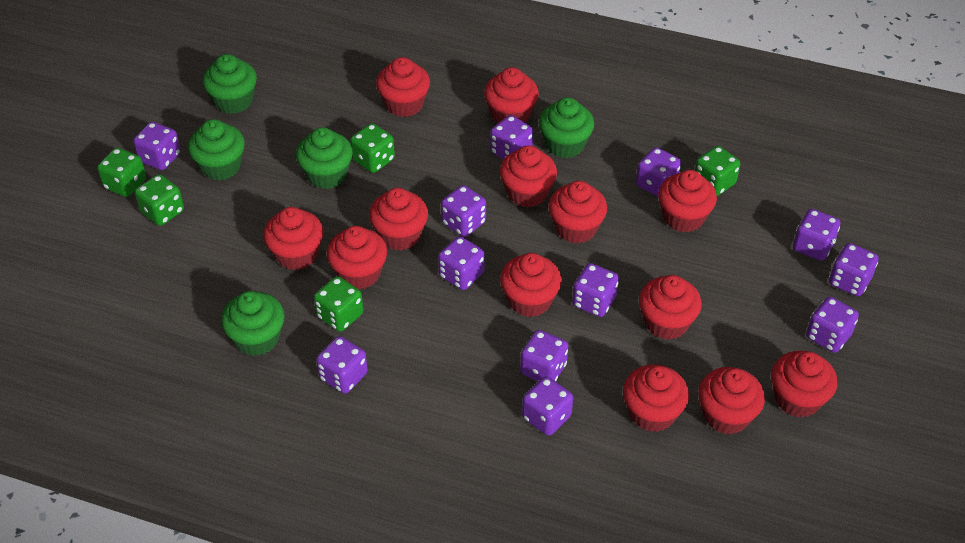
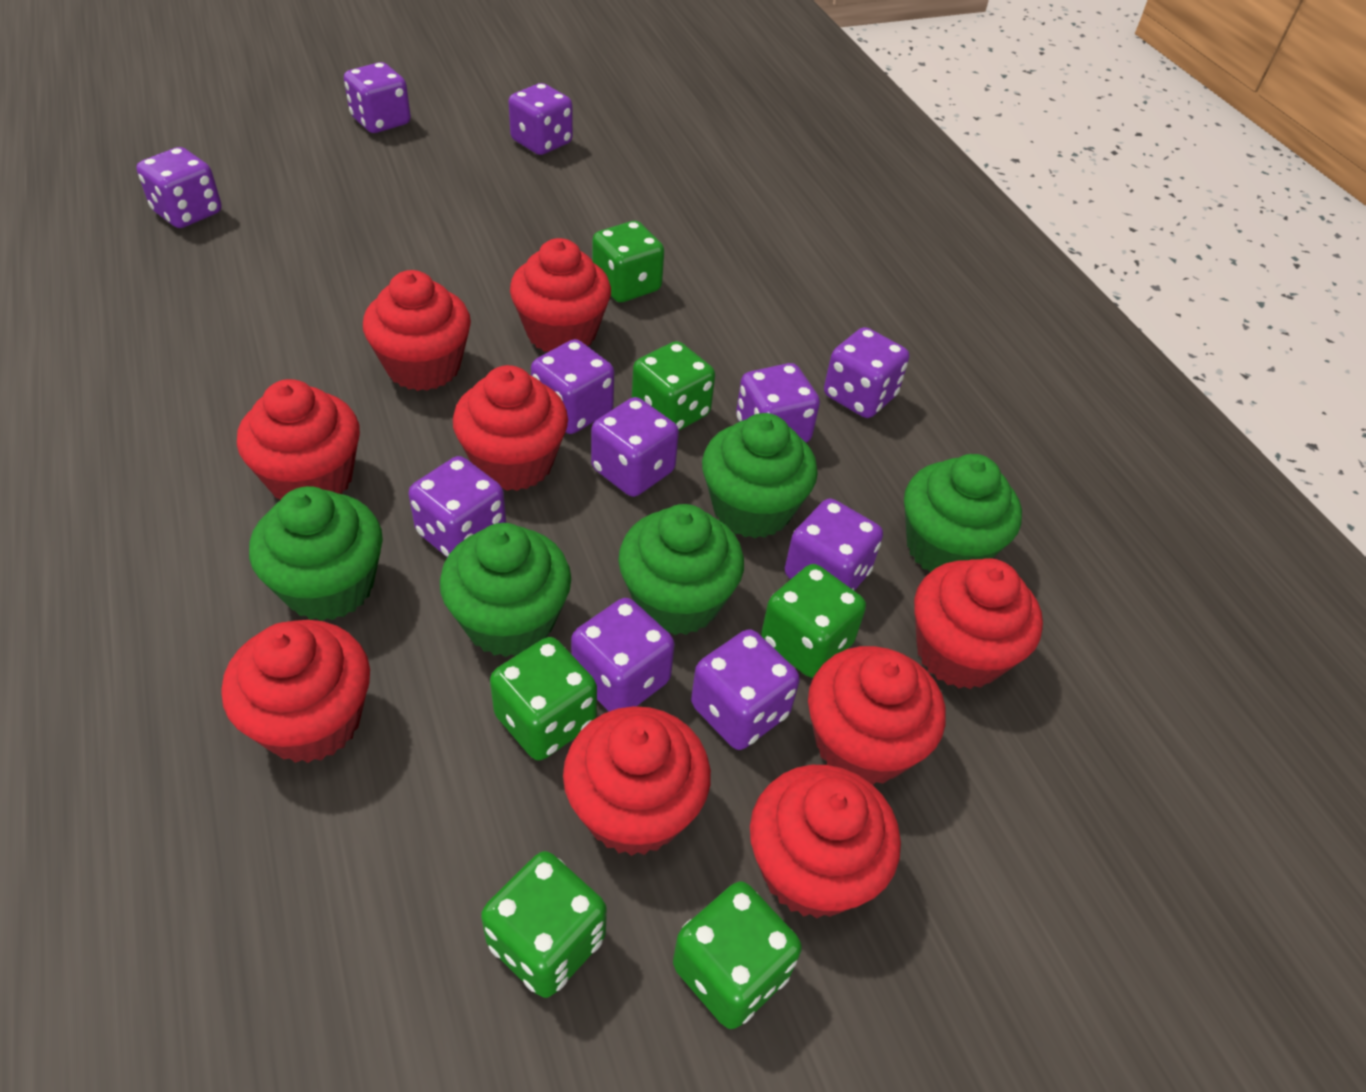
green dice: [97,148,146,197] [135,174,184,226] [314,276,363,332] [350,123,395,173] [695,146,740,196] = 5 -> [481,851,607,998] [490,637,597,760] [592,221,664,302] [632,341,715,431] [673,881,802,1029] [761,564,866,678] = 6
purple dice: [133,122,181,170] [316,336,368,394] [438,236,485,290] [441,185,486,237] [490,115,533,160] [520,330,568,381] [522,376,573,436] [572,263,619,317] [636,147,681,197] [793,209,840,261] [806,297,859,353] [829,243,879,296] = 12 -> [136,147,222,228] [344,62,411,133] [409,456,506,557] [508,83,573,155] [531,339,614,434] [571,598,675,711] [591,397,679,497] [691,629,800,750] [736,363,820,443] [785,499,883,591] [824,327,909,418] = 11
red cupcake: [263,207,323,270] [327,226,387,290] [369,188,428,251] [376,57,430,117] [484,67,539,124] [500,145,557,207] [500,253,562,317] [548,181,607,243] [623,364,689,432] [639,275,702,340] [658,170,717,232] [698,367,765,435] [771,351,837,418] = 13 -> [221,620,370,763] [237,379,360,500] [363,270,471,391] [453,365,568,491] [510,238,611,352] [563,706,711,856] [750,765,901,918] [808,646,946,785] [914,558,1043,689] = 9

